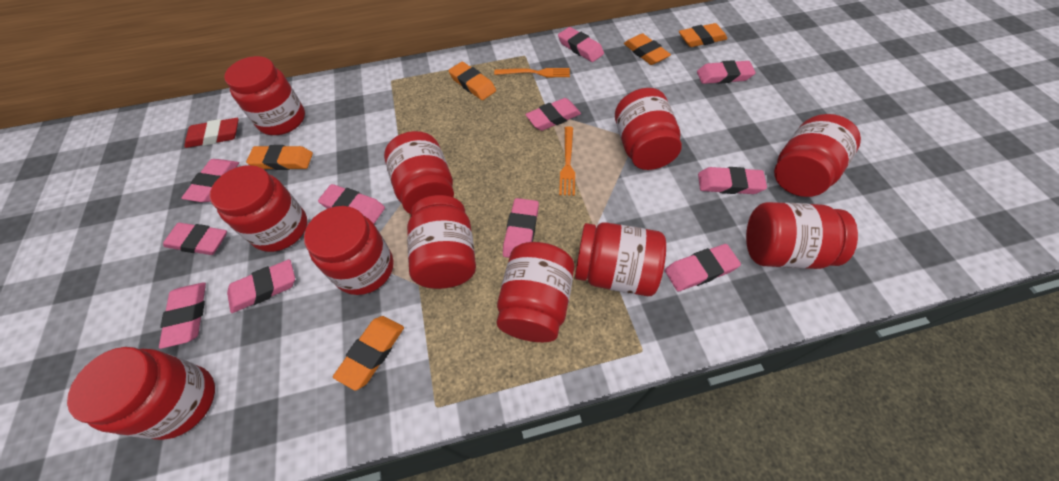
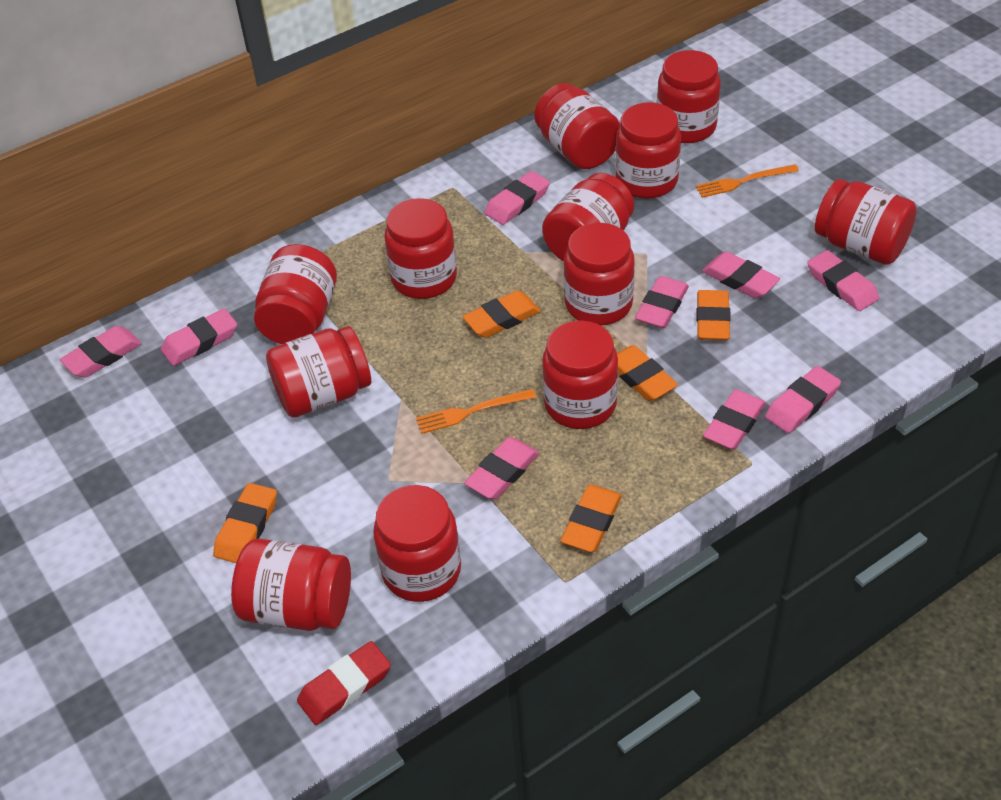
pink eraser: [159,282,206,349] [163,223,227,255] [181,159,239,202] [227,259,295,313] [318,184,385,223] [503,198,539,258] [525,98,581,131] [558,27,604,62] [665,244,741,291] [697,60,756,84] [698,167,767,194] = 11 -> [60,326,142,378] [161,308,237,366] [464,437,540,499] [485,171,550,225] [635,276,689,328] [702,252,780,298] [703,389,766,450] [765,366,841,433] [807,250,879,311] = 9
red jar: [67,347,215,440] [210,165,307,252] [224,56,305,135] [304,206,393,295] [384,131,454,214] [407,195,476,289] [497,242,575,342] [575,222,666,296] [615,88,682,170] [746,202,858,269] [774,114,861,197] = 11 -> [231,539,351,631] [254,244,337,344] [266,326,371,417] [373,485,461,602] [385,198,457,299] [534,83,620,169] [542,173,634,262] [542,321,618,429] [564,223,635,326] [615,102,681,199] [657,50,721,143] [815,179,917,265] = 12

